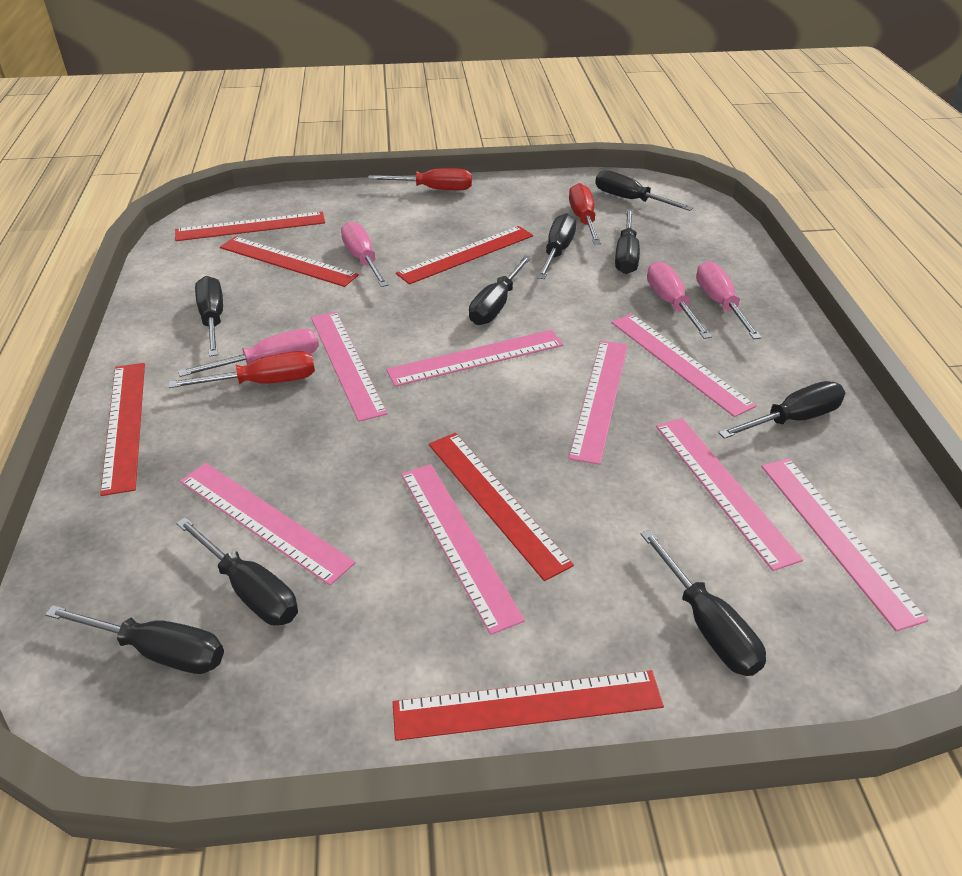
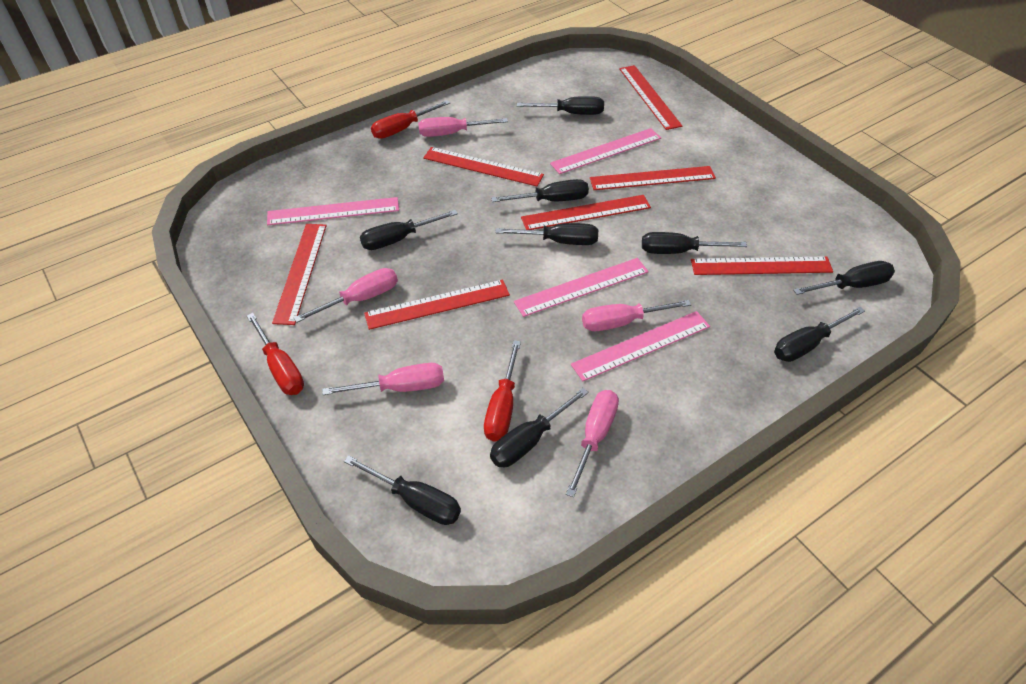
pink ruler: [180,463,356,585] [311,312,388,422] [386,330,563,387] [401,464,525,635] [569,341,628,465] [612,314,756,417] [656,418,803,571] [761,458,928,632] = 8 -> [267,197,399,225] [514,258,649,317] [550,128,661,174] [571,311,710,381] = 4
pink screwdriver: [178,328,319,377] [341,221,389,287] [647,261,712,339] [696,261,762,339] = 4 -> [294,268,398,323] [322,363,444,395] [418,117,508,137] [566,390,619,497] [582,300,692,331] = 5
red ruler: [100,363,145,496] [175,212,325,241] [220,236,359,287] [393,670,664,741] [396,226,533,285] [429,433,574,581] = 6 -> [272,224,327,325] [364,280,510,330] [423,147,544,186] [521,195,651,230] [590,166,716,190] [619,65,682,130] [691,256,833,275] = 7

